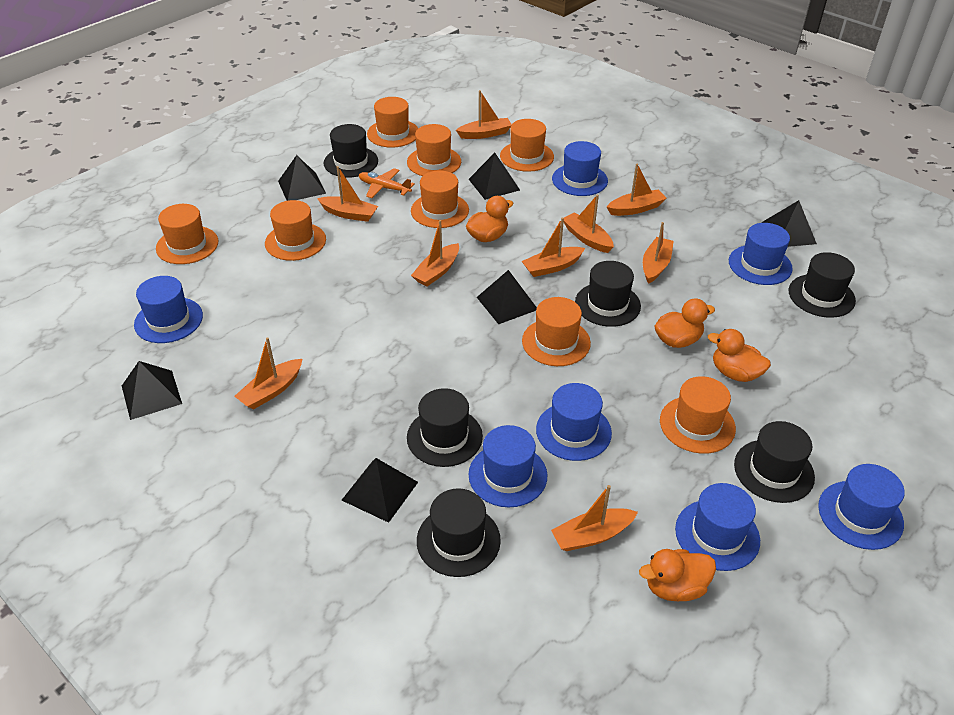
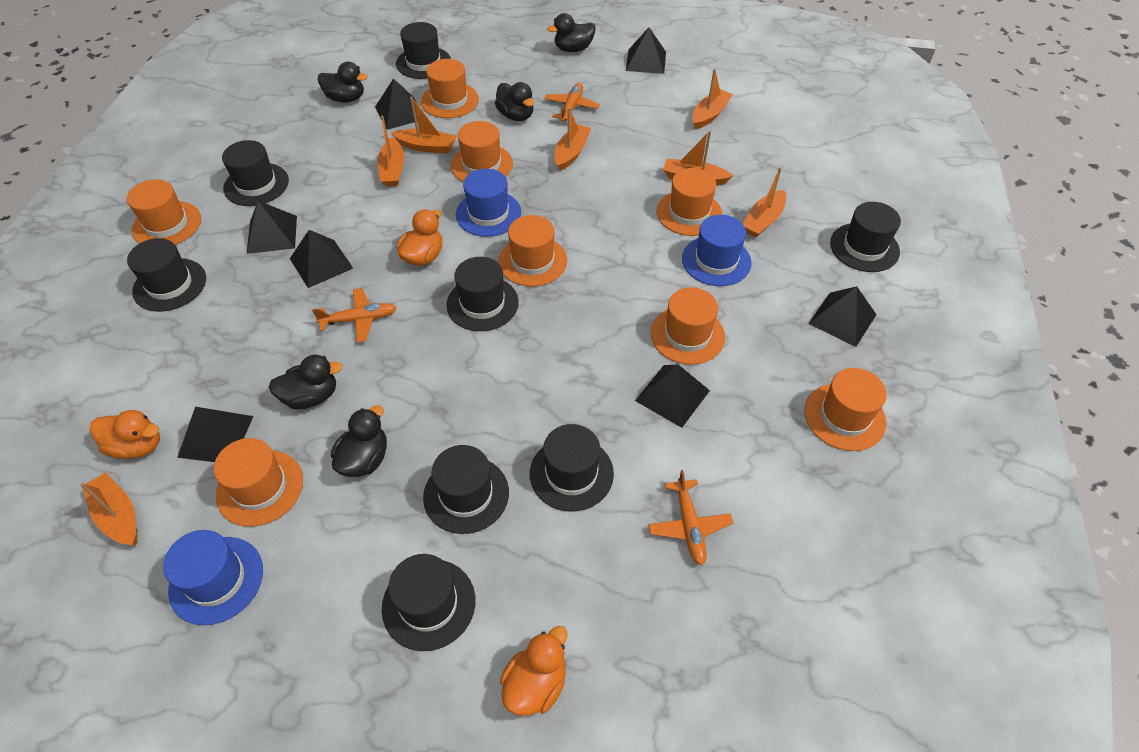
black duck: none = 0 -> [268,355,343,409] [318,62,368,103] [331,405,387,477] [495,82,534,121] [547,13,596,52] = 5
black hat: [324,124,378,177] [407,388,483,467] [417,488,501,577] [575,261,641,327] [734,421,815,503] [789,252,856,318] = 6 -> [127,238,206,312] [222,140,289,206] [382,554,475,651] [396,22,451,79] [423,445,509,534] [446,257,519,331] [530,424,614,512] [830,202,901,272] = 8
black pyramid: [122,361,182,420] [278,155,326,201] [342,458,418,523] [469,153,520,200] [477,270,537,324] [761,200,817,247] = 6 -> [177,407,253,462] [247,201,297,254] [290,230,353,288] [375,78,417,130] [626,28,666,74] [635,365,710,428] [808,286,877,347] = 7
blue hat: [134,276,203,343] [468,425,548,507] [536,383,612,461] [552,141,608,196] [675,483,760,571] [729,223,793,285] [818,464,905,550] = 7 -> [163,530,263,625] [456,169,521,237] [682,215,751,286] = 3
orange boat: [234,338,302,410] [317,166,378,222] [411,220,459,286] [456,90,512,139] [522,218,585,277] [551,485,638,551] [564,195,614,253] [607,164,667,216] [643,222,674,284] = 9 -> [80,472,137,546] [377,116,404,186] [391,96,457,153] [554,108,591,171] [663,131,733,186] [692,69,733,129] [743,167,786,237] = 7
orange duck: [466,196,514,242] [639,549,716,601] [655,298,715,348] [708,329,771,382] = 4 -> [90,410,160,459] [397,209,442,266] [500,626,568,716] = 3
orange plane: [359,168,415,198] = 1 -> [312,288,396,343] [544,83,600,122] [648,470,733,565] = 3

